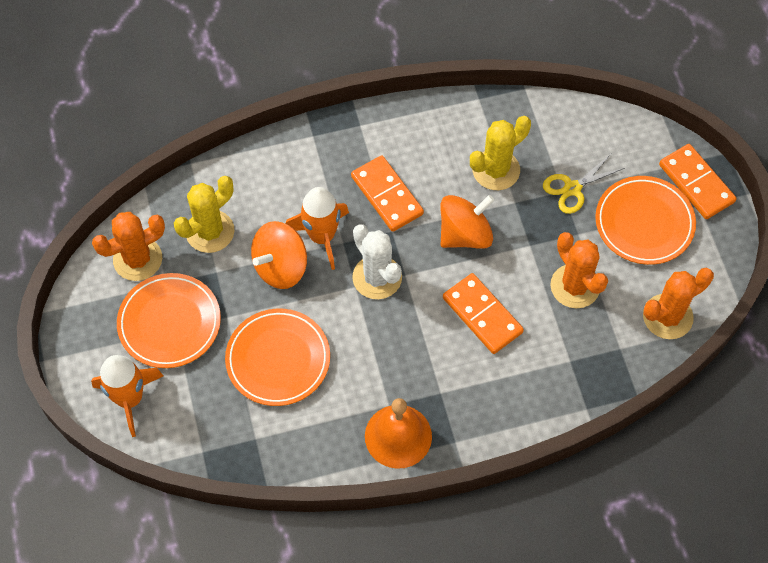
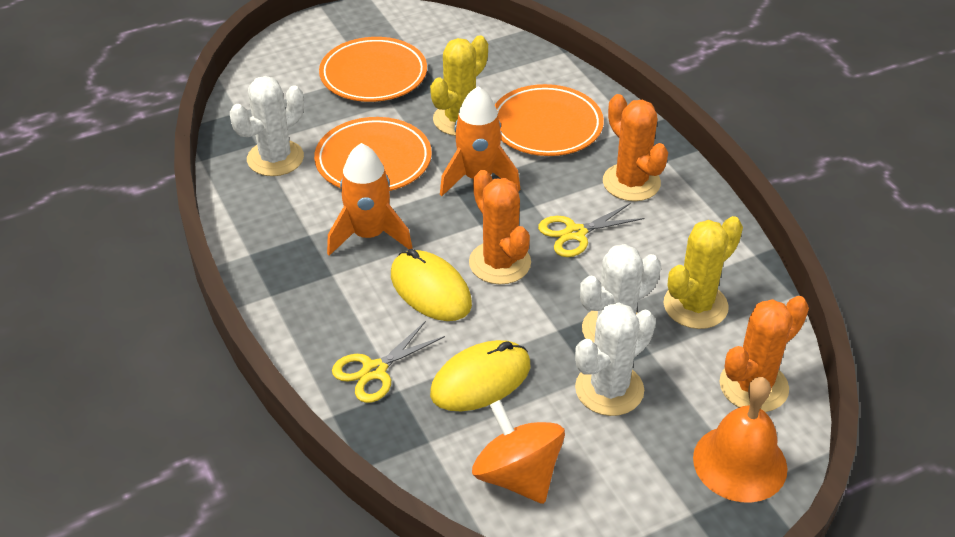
orange domino: [351,155,424,232] [443,273,524,354] [659,144,736,219] = 3 -> none = 0
orange spinning top: [251,221,307,289] [440,195,494,249] = 2 -> [472,400,565,504] = 1
white cactus: [352,224,402,299] = 1 -> [230,76,304,176] [575,302,656,416] [580,244,661,342] = 3
yellow mouse: none = 0 -> [391,249,472,321] [430,340,530,411] = 2
yellow scissors: [543,154,624,214] = 1 -> [332,321,445,403] [538,203,645,257] = 2

